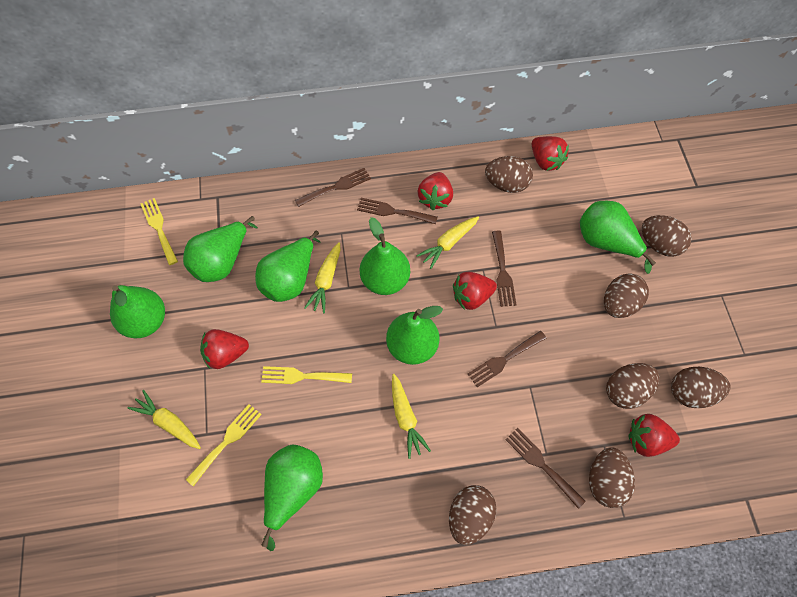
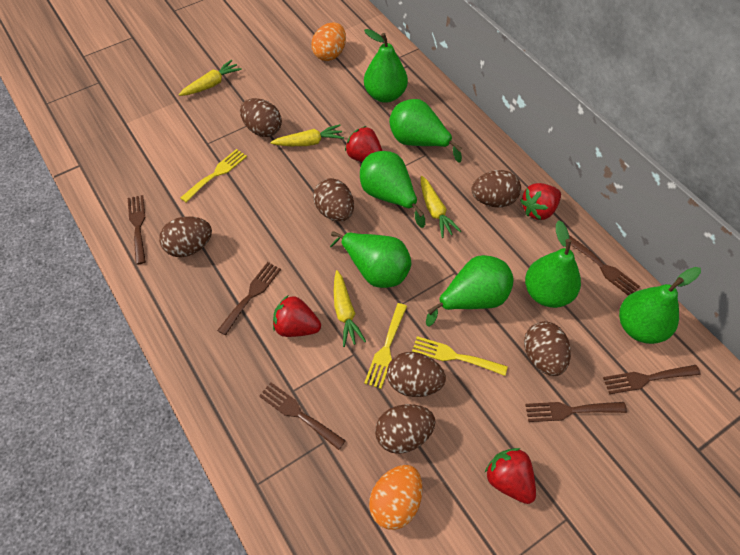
brown fork: [295,168,371,207] [357,198,438,224] [468,331,546,387] [492,231,516,307] [505,428,586,509] = 5 -> [128,195,146,265] [217,262,281,335] [259,382,346,450] [525,402,627,422] [569,235,640,296] [603,365,700,394] = 6
orange egg: none = 0 -> [311,22,346,61] [369,465,422,530] = 2
red strawberry: [200,329,249,369] [418,172,453,210] [453,271,497,310] [532,136,569,171] [628,414,680,457] = 5 -> [273,295,321,337] [345,126,382,162] [485,448,536,504] [520,183,561,220] = 4

